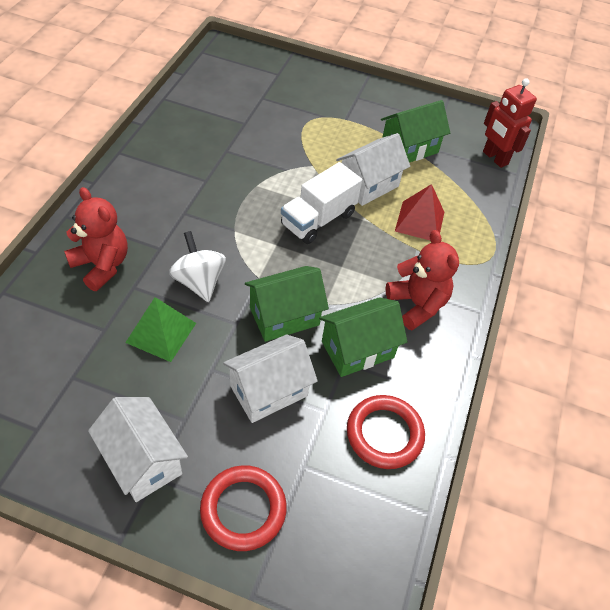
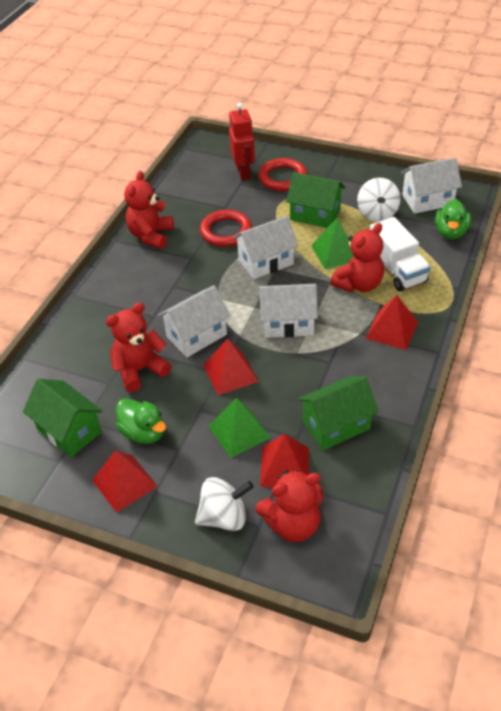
green duck: none = 0 -> [116,398,166,444] [435,199,471,239] = 2
green pyramid: [125,297,196,362] = 1 -> [209,398,271,458] [311,218,354,269] = 2
red pyramid: [395,184,444,240] = 1 -> [92,450,158,513] [203,339,259,395] [260,434,309,487] [365,295,418,350] = 4
red teddy bear: [64,187,128,291] [386,230,459,330] = 2 -> [106,303,171,392] [124,171,174,249] [256,470,323,542] [330,223,384,292] = 4
white house: [88,397,188,502] [223,334,318,423] [336,133,410,206] = 3 -> [158,285,231,357] [233,216,298,279] [259,284,318,338] [401,158,462,214] = 4
white spinning top: [169,231,226,302] = 1 -> [195,477,254,531] [357,178,401,222] = 2

